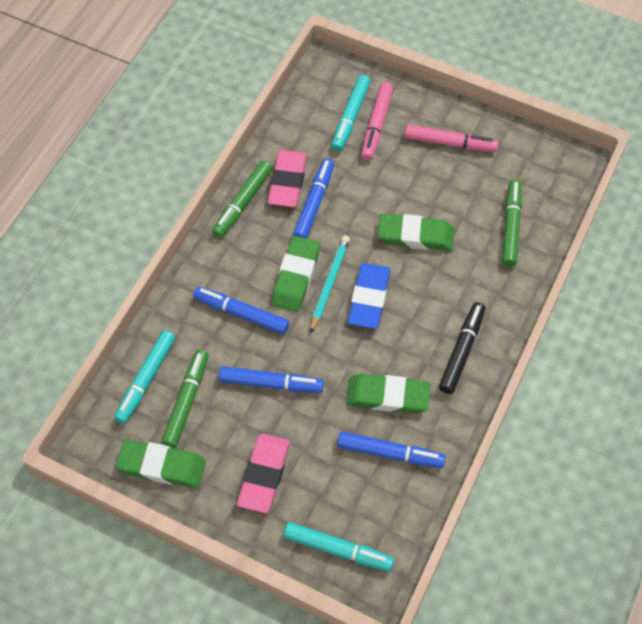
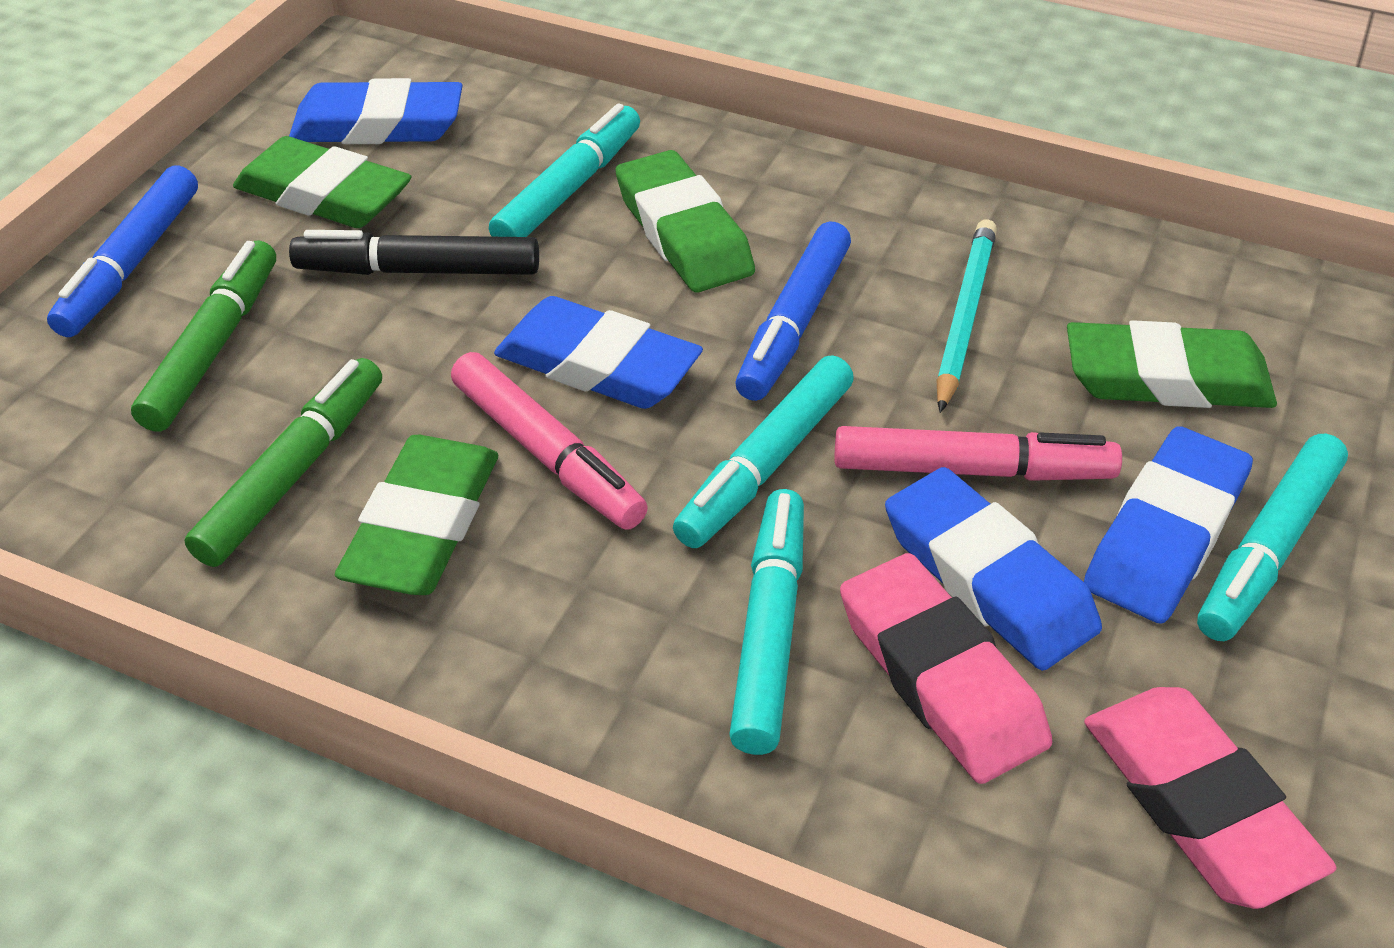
blue eraser: [348,263,391,329] = 1 -> [289,78,462,144] [494,296,703,409] [885,467,1102,671] [1084,426,1253,624] = 4
blue marker: [193,287,289,334] [219,366,324,393] [293,158,334,238] [337,432,446,468] = 4 -> [47,165,198,337] [736,221,851,401] = 2
green marker: [162,350,209,448] [212,160,272,238] [502,180,522,267] = 3 -> [131,241,276,432] [184,358,382,567] = 2
turquoise marker: [114,330,175,424] [283,522,394,571] [331,75,371,151] = 3 -> [489,103,640,237] [673,355,854,548] [729,489,804,755] [1197,434,1348,641] = 4

